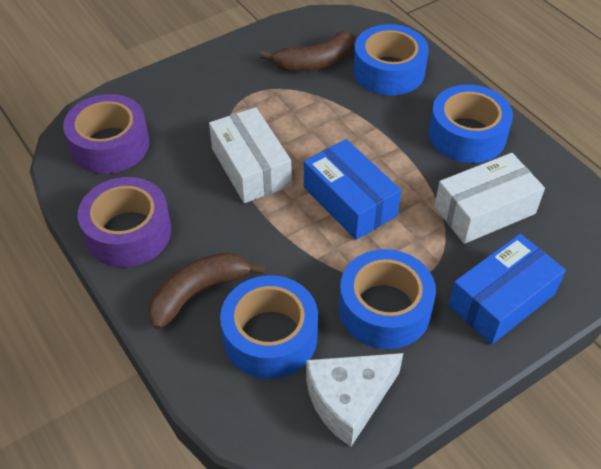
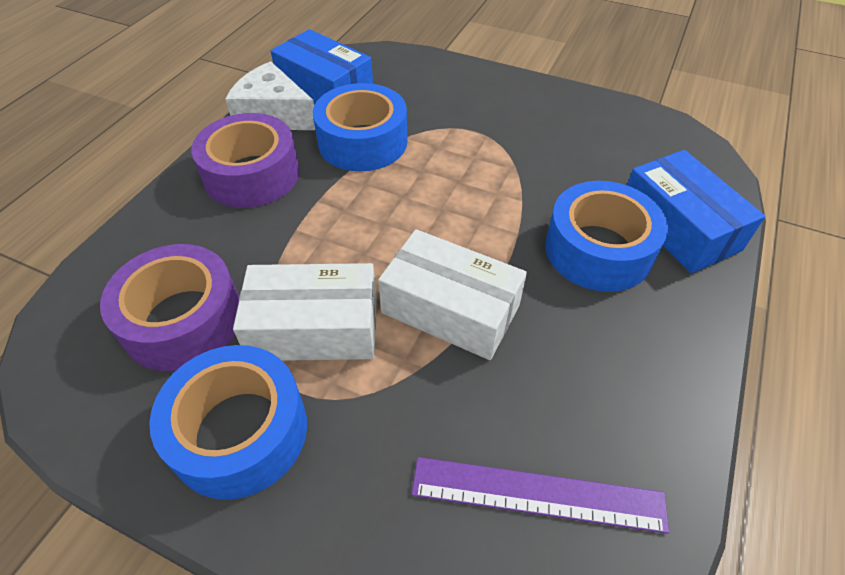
blue tape: [220,275,318,379] [339,249,436,349] [353,24,429,95] [429,85,513,163] = 4 -> [149,345,307,500] [313,83,408,171] [545,181,668,292] = 3
brown banana: [148,252,265,330] [260,31,355,72] = 2 -> none = 0
purple ruler: none = 0 -> [412,457,669,534] = 1

